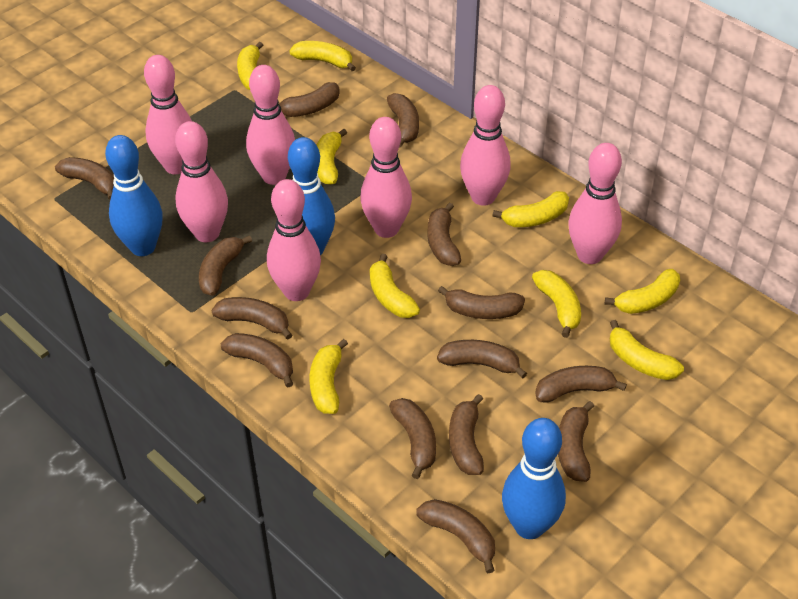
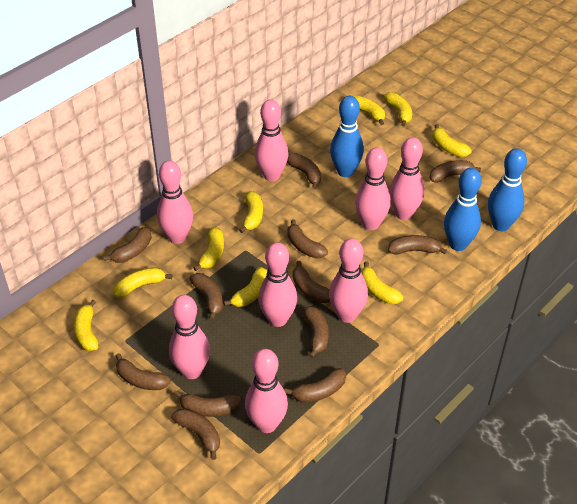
brown banana: [55,157,114,200] [199,235,252,296] [211,297,292,340] [221,333,293,388] [279,82,340,117] [387,93,419,147] [389,398,436,479] [416,499,495,573] [428,203,461,266] [437,340,527,378] [438,286,525,319] [449,394,484,475] [535,366,627,403] [558,401,594,482] = 14 -> [103,227,152,263] [116,353,171,390] [171,408,220,460] [174,391,241,417] [190,273,223,320] [284,368,346,403] [287,153,321,189] [287,219,328,259] [292,261,330,303] [302,306,329,358] [388,235,447,254] [430,160,481,183] = 12
pink bowling pin: [144,55,192,174] [175,121,228,242] [246,65,295,185] [267,179,321,301] [360,117,412,238] [460,85,511,206] [568,143,622,264] = 7 -> [157,161,193,244] [169,295,210,379] [245,349,288,433] [255,99,288,181] [258,243,297,327] [329,238,368,323] [355,147,391,230] [389,137,424,220] = 8

